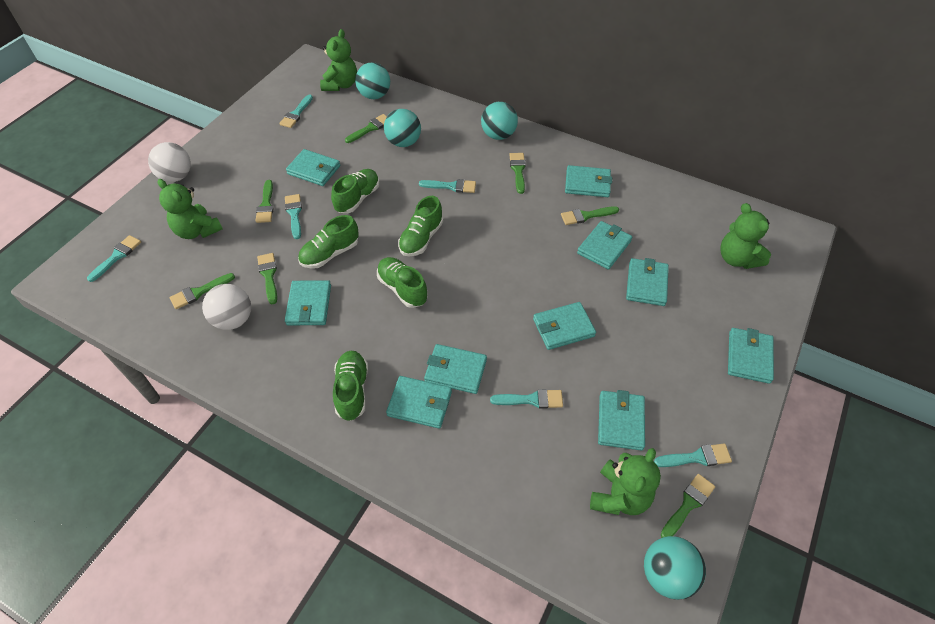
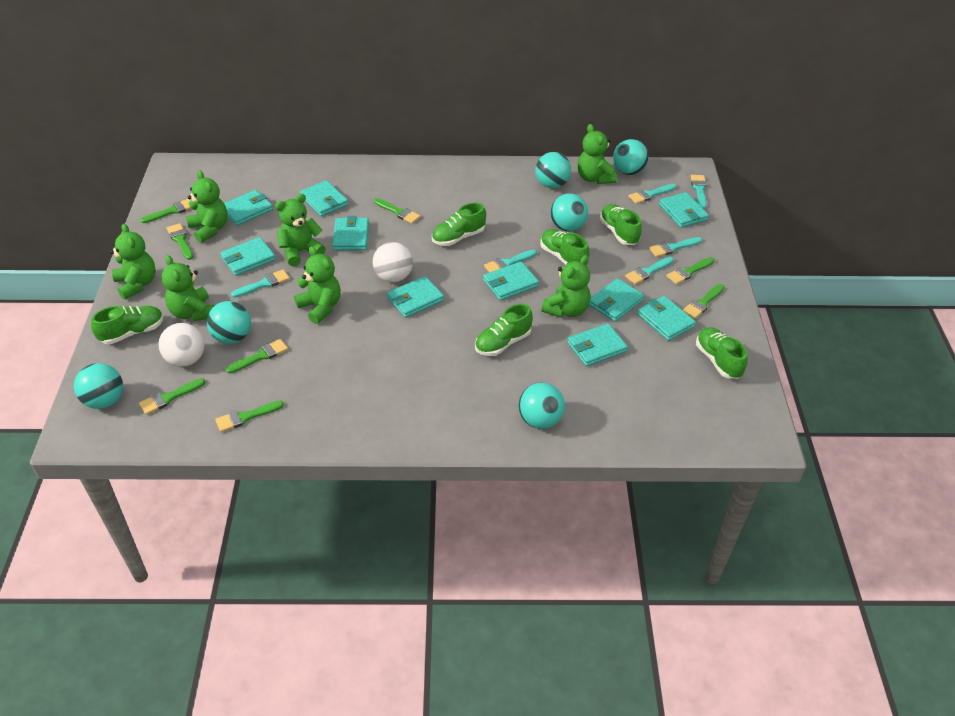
green brush: [169,273,235,309] [255,180,274,223] [257,253,277,304] [345,114,387,143] [509,153,526,194] [561,206,619,225] [661,474,715,538] = 7 -> [139,378,205,415] [141,199,191,223] [167,223,193,260] [215,401,284,432] [226,339,288,373] [374,198,421,224] [666,257,715,284] [683,284,724,318] = 8
green shoe: [298,215,359,269] [331,169,380,213] [333,351,368,421] [377,257,428,308] [398,196,443,256] = 5 -> [91,306,164,344] [432,203,486,246] [475,304,533,356] [540,229,589,265] [600,204,642,245] [696,327,747,379] = 6
green teddy bear: [158,179,222,239] [320,29,357,91] [590,448,661,515] [720,203,771,269] = 4 -> [110,224,156,300] [161,255,214,321] [186,170,228,243] [275,194,326,266] [294,246,341,324] [541,255,591,318] [578,124,617,184] = 7
turquoise ball: [355,62,390,99] [384,109,421,147] [481,102,518,140] [644,536,706,600] = 4 -> [74,363,123,409] [207,301,251,344] [518,383,565,429] [535,152,571,188] [550,193,588,231] [613,139,649,175] = 6

